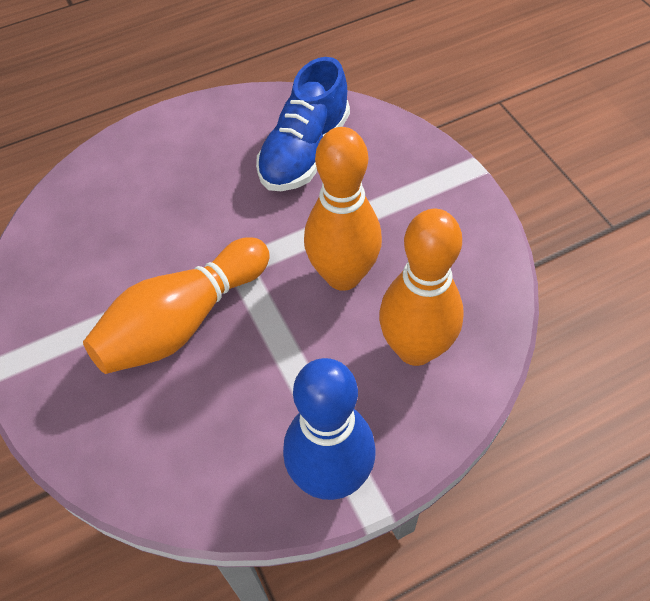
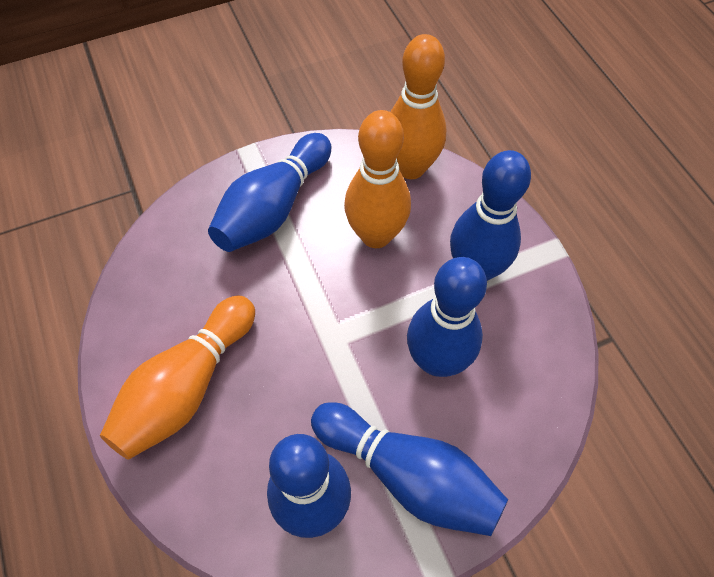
blue bowling pin: [283,358,375,500] = 1 -> [208,133,331,252] [267,434,351,538] [311,402,508,536] [407,257,487,377] [450,150,531,281] = 5
blue shoe: [256,57,350,191] = 1 -> none = 0

